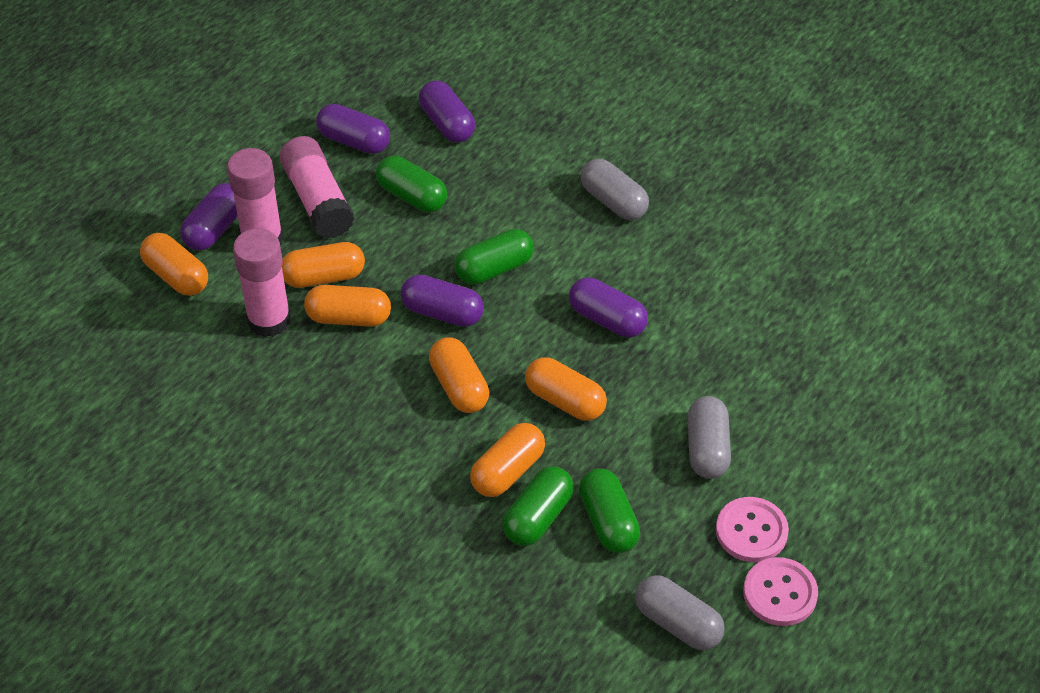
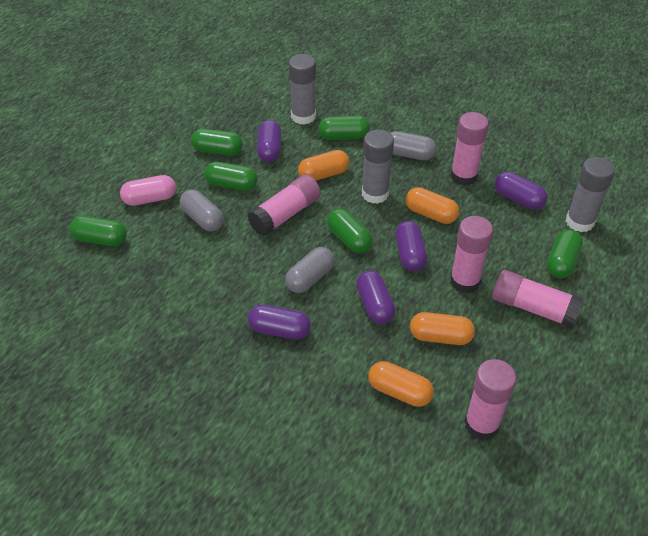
green capsule: [376,156,447,212] [455,229,534,285] [503,466,574,546] [579,468,640,553] = 4 -> [70,216,127,246] [191,129,243,156] [204,162,258,191] [318,116,370,140] [327,209,373,253] [547,229,583,278] = 6
grey glue stick: none = 0 -> [289,54,316,125] [362,129,394,204] [566,157,615,232] = 3
orange capsule: [140,233,208,296] [282,242,365,288] [304,285,391,327] [429,338,489,413] [470,423,545,497] [525,357,607,421] = 6 -> [298,150,349,181] [368,361,434,407] [406,187,459,224] [410,312,475,345] = 4
pink button: [716,497,789,562] [743,557,818,626] = 2 -> none = 0
pink capsule: none = 0 -> [120,175,176,206] = 1
pink glue stick: [227,148,283,245] [233,228,291,337] [280,136,355,239] = 3 -> [247,175,321,236] [450,216,493,293] [451,112,489,186] [464,359,516,440] [492,270,584,328] = 5

